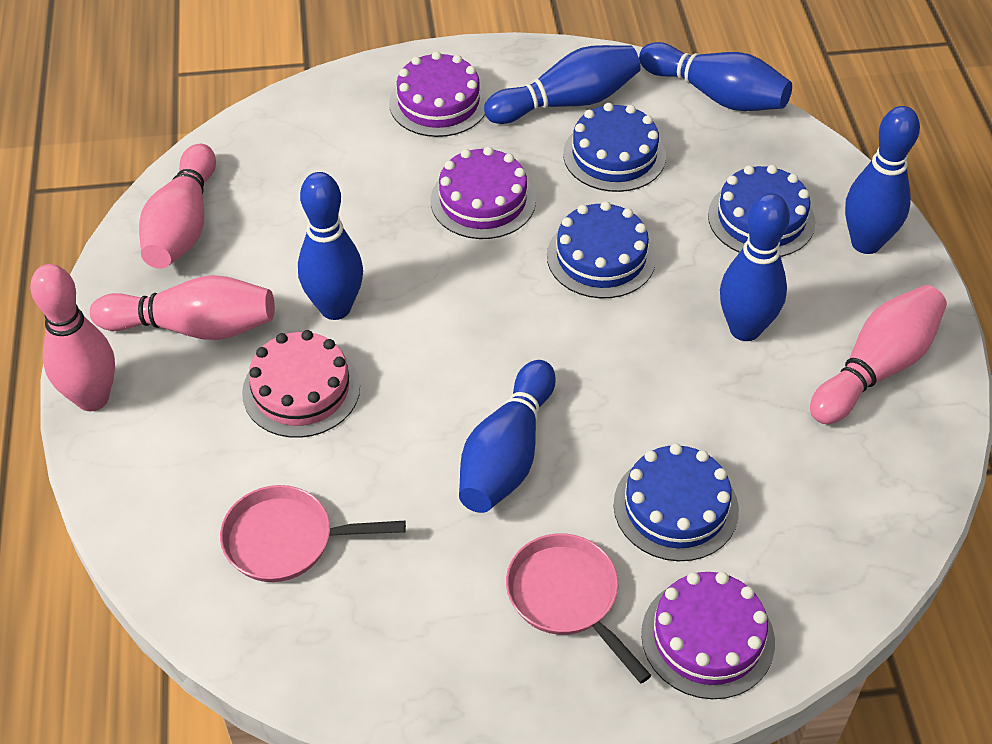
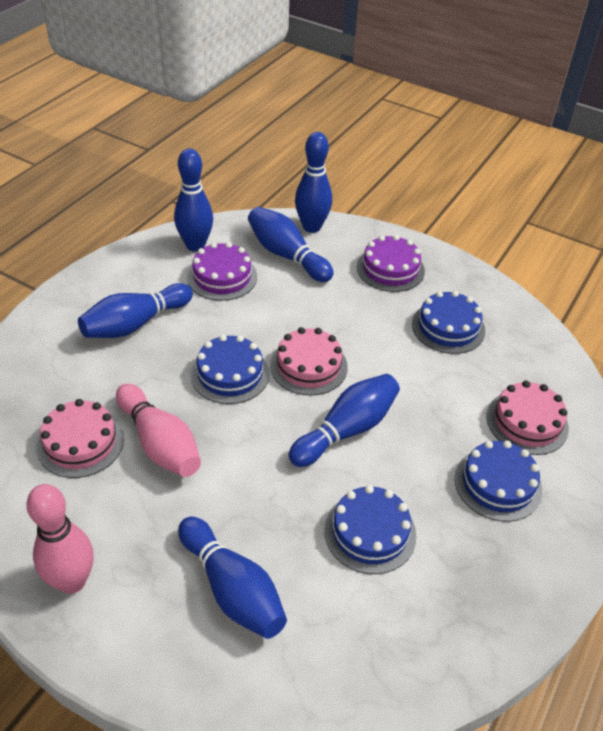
pink bowling pin: [30,264,115,411] [90,275,275,340] [139,144,216,269] [810,285,947,424] = 4 -> [27,484,94,594] [116,384,201,477] = 2
pink cake: [242,330,360,438] = 1 -> [36,399,124,478] [270,327,348,396] [486,381,569,455] = 3
pink pan: [220,485,406,582] [506,533,652,683] = 2 -> none = 0
purple cake: [389,51,488,137] [431,146,536,239] [641,572,775,699] = 3 -> [187,242,257,301] [357,235,425,292] = 2

